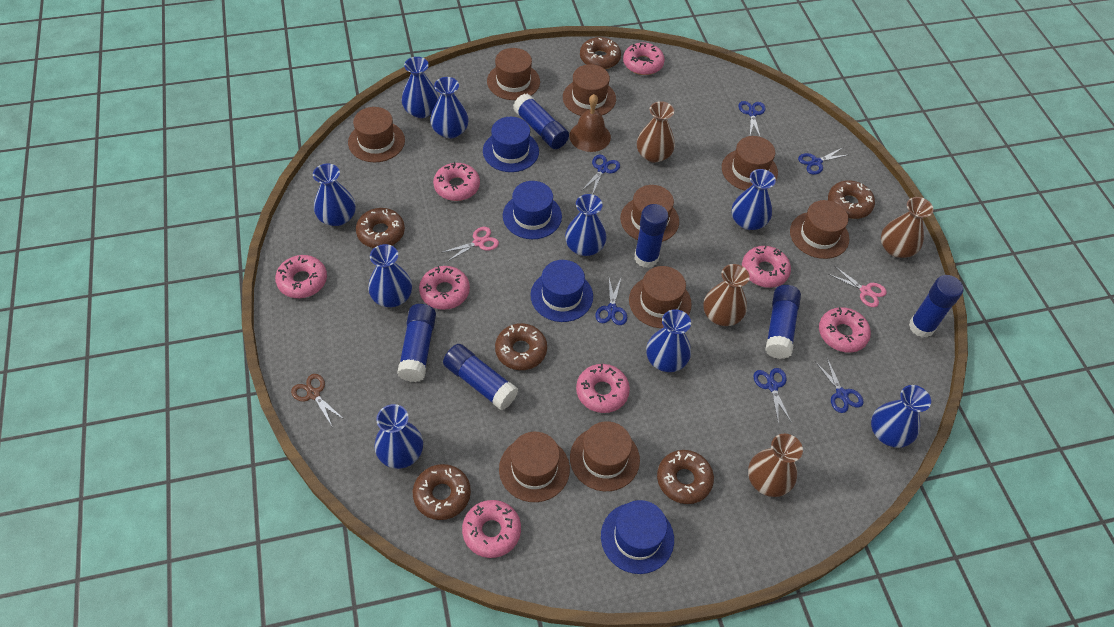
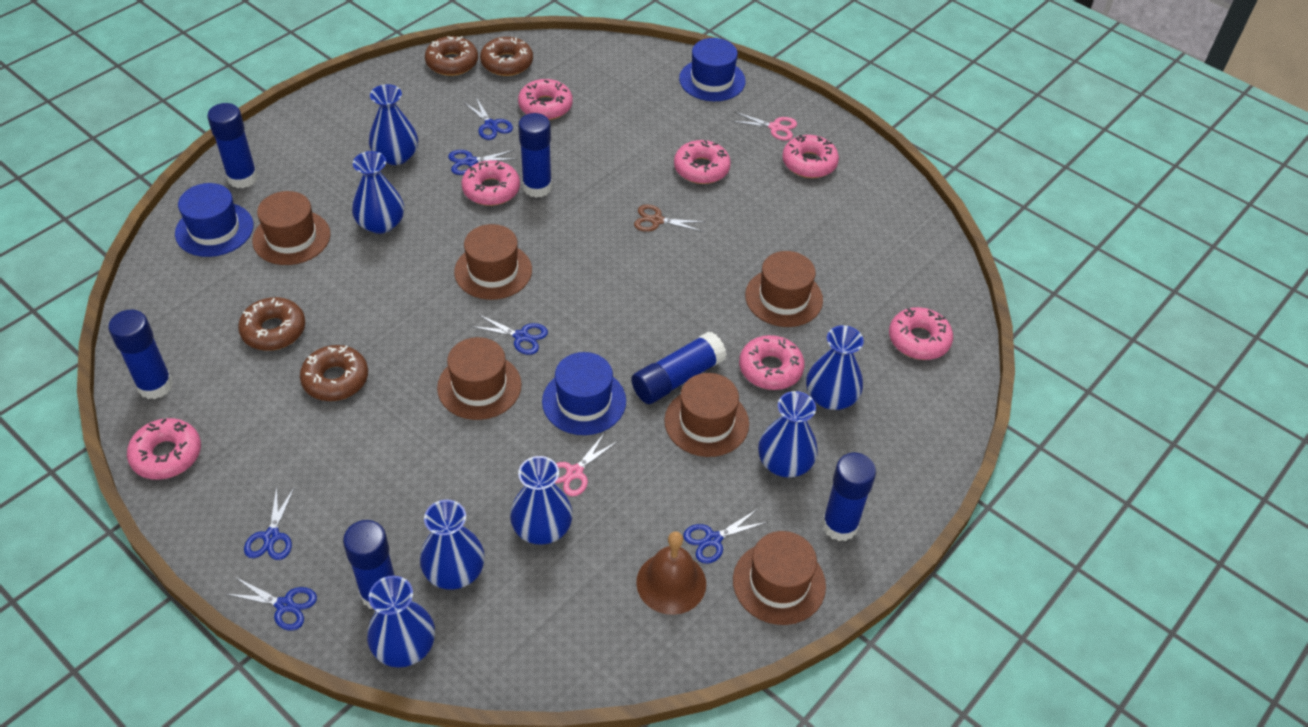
blue hat: [483,117,539,172] [503,181,562,239] [531,260,593,322] [601,500,674,574] = 4 -> [175,183,253,257] [542,352,626,435] [679,38,746,101] = 3
blue vase: [313,163,355,226] [368,244,412,307] [374,404,423,469] [401,57,439,118] [430,77,469,139] [565,194,607,256] [646,309,691,372] [732,169,776,230] [871,385,931,448] = 9 -> [352,151,404,234] [367,576,435,668] [369,84,418,165] [420,500,485,590] [510,456,573,545] [758,391,818,478] [806,325,864,410] = 7
brown donut: [356,208,405,248] [413,464,471,520] [495,323,547,370] [580,37,621,69] [657,450,714,504] [828,180,875,219] = 6 -> [238,297,305,351] [300,345,368,401] [425,36,478,76] [480,37,533,76] = 4
brown hat: [348,107,405,162] [487,48,540,100] [499,432,570,502] [563,64,616,116] [570,421,640,491] [620,185,679,242] [629,266,692,328] [722,136,778,190] [790,200,849,259] = 9 -> [252,191,330,265] [437,337,522,420] [454,224,532,300] [664,373,749,457] [733,531,826,625] [745,251,823,327] = 6
brown vase: [637,101,675,163] [703,264,750,326] [748,434,803,497] [881,197,933,258] = 4 -> none = 0
pink donut: [275,255,327,298] [419,266,470,310] [433,162,480,201] [462,500,521,558] [576,364,630,413] [623,43,665,75] [742,246,791,288] [819,307,871,353] = 8 -> [127,418,201,480] [461,160,520,206] [518,79,573,120] [674,140,731,184] [739,335,805,390] [782,135,839,178] [889,307,953,360] = 7

